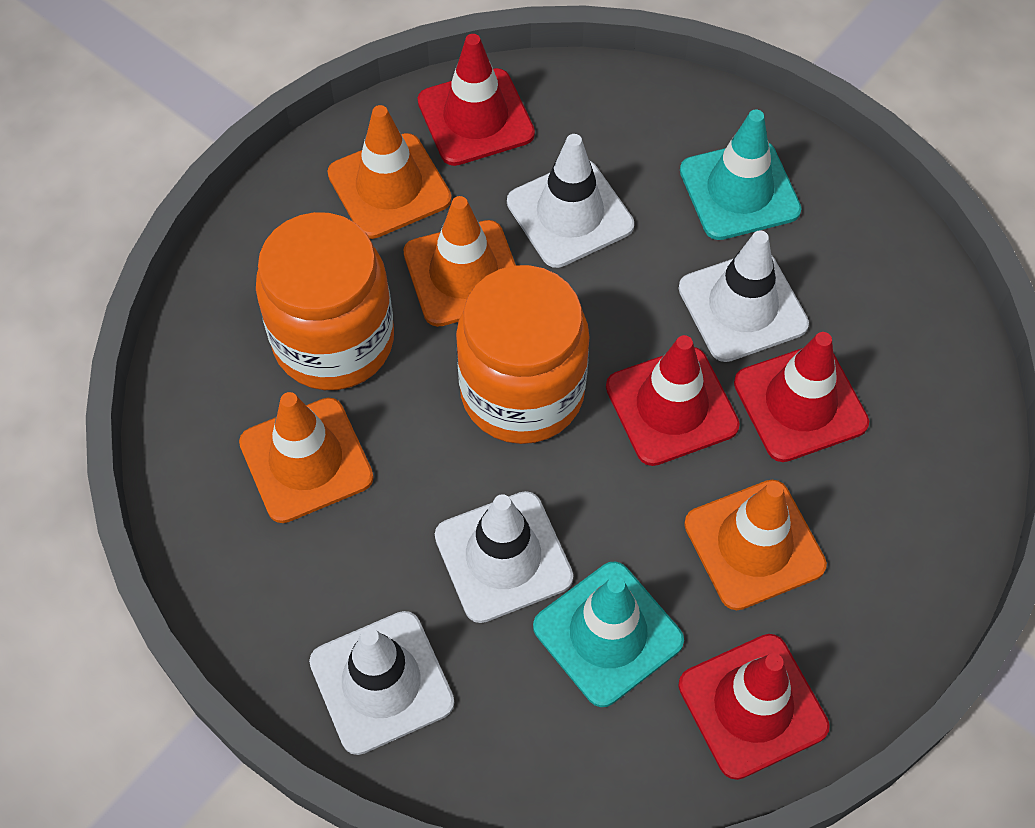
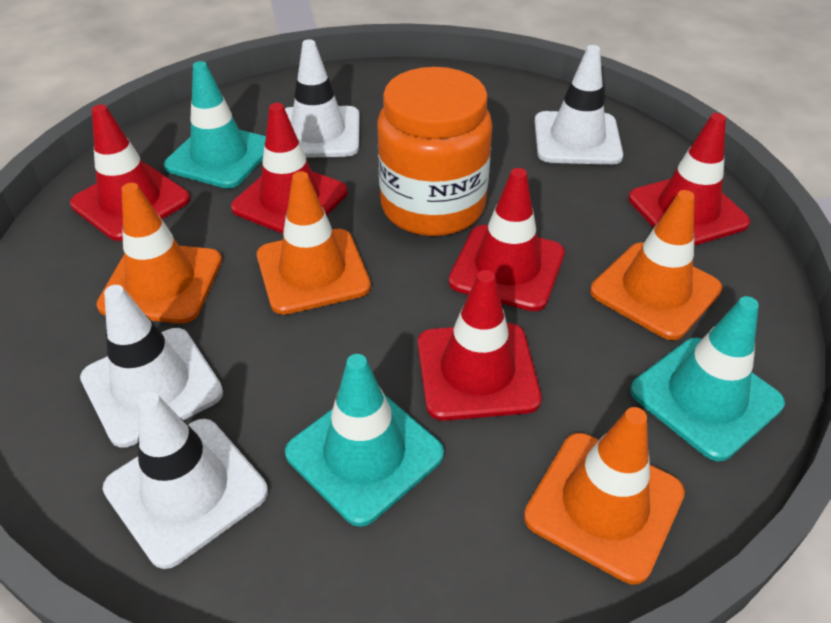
orange jar: [256,212,394,390] [456,265,589,444] = 2 -> [377,67,492,236] = 1
red traffic cone: [418,34,535,166] [606,335,740,466] [678,634,830,780] [734,332,869,462] = 4 -> [70,104,190,241] [231,103,347,234] [418,270,542,421] [449,168,565,311] [628,113,750,246] = 5
turquoise traffic cone: [533,562,684,707] [680,110,802,240] = 2 -> [164,61,266,189] [285,354,444,527] [630,296,785,461] = 3

